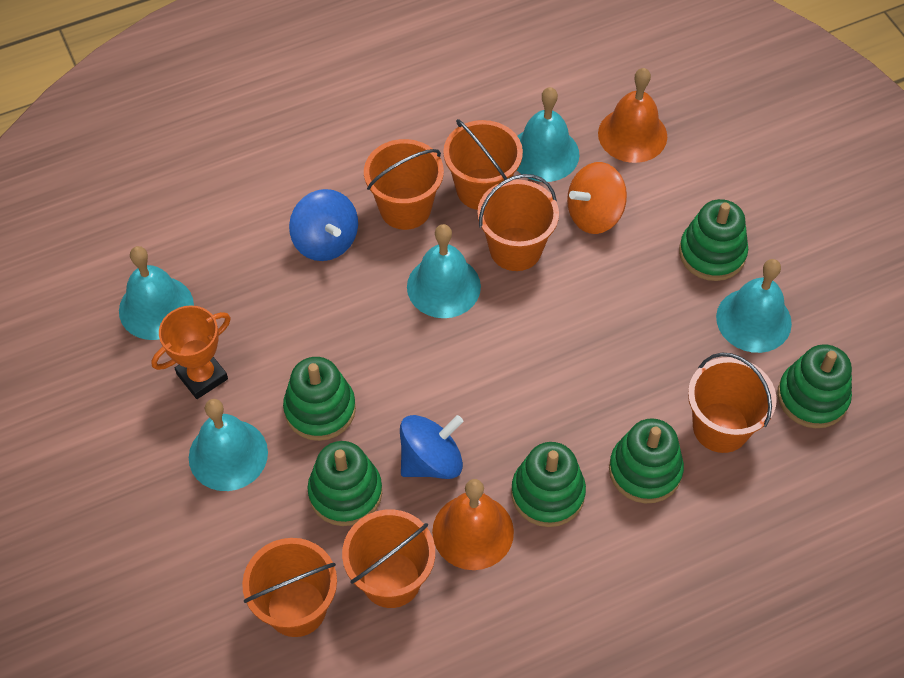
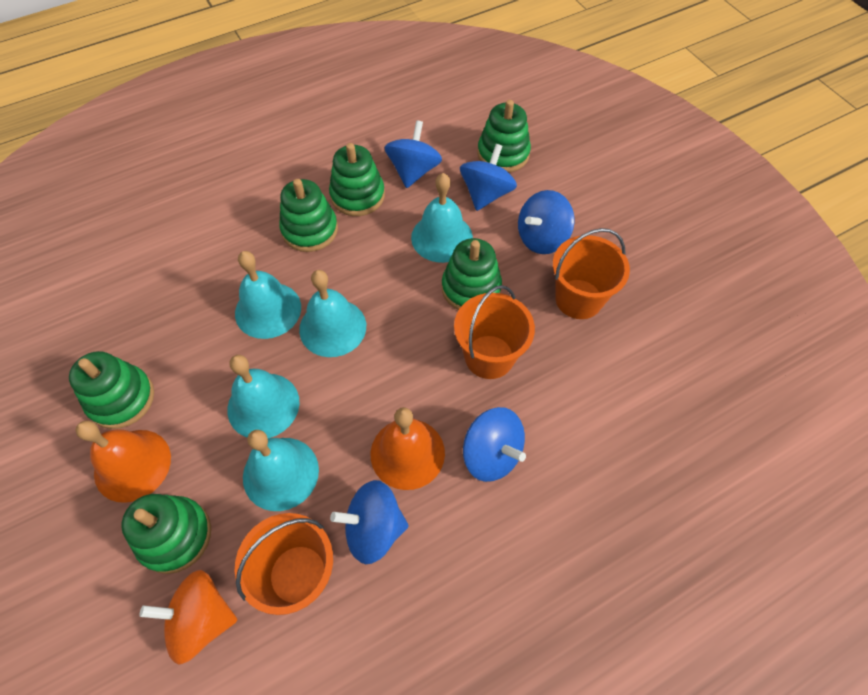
blue spinning top: [289,189,358,261] [400,415,464,479] = 2 -> [330,480,409,564] [384,120,442,188] [460,144,517,211] [463,407,526,482] [518,190,575,254] = 5
orange bucket: [242,538,337,637] [342,509,435,608] [364,139,444,230] [443,119,523,210] [477,174,559,271] [688,352,777,453] = 6 -> [235,513,333,615] [454,285,535,379] [553,228,630,319] = 3
orange trophy: [151,305,231,399] = 1 -> none = 0

